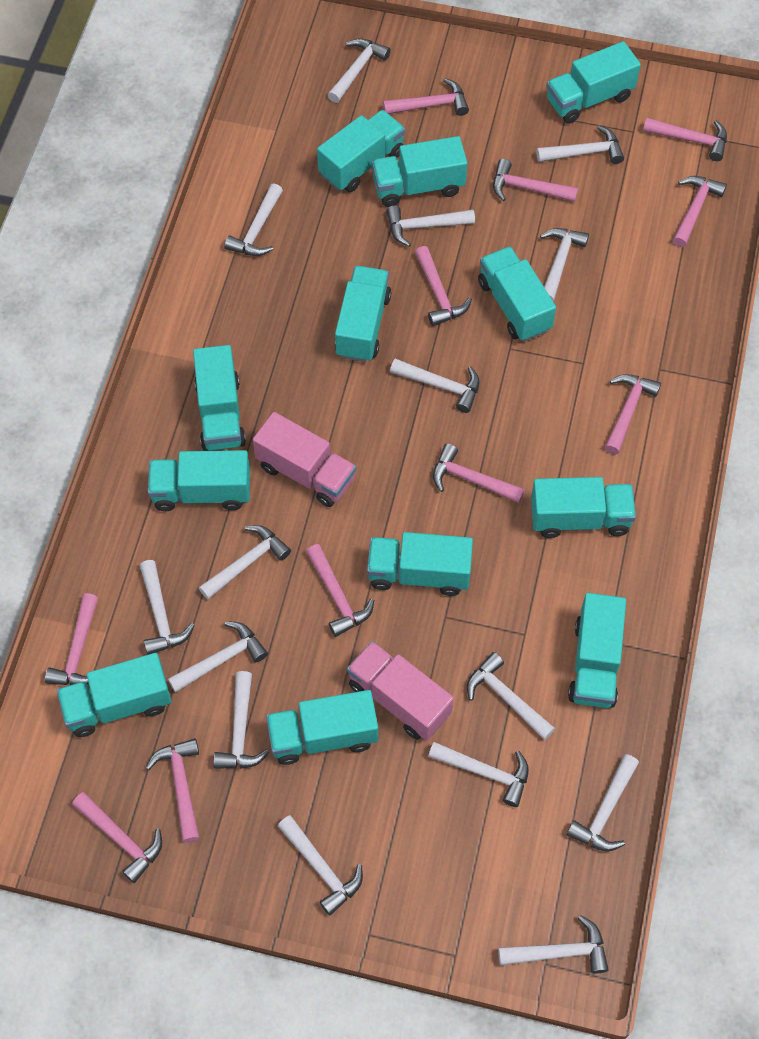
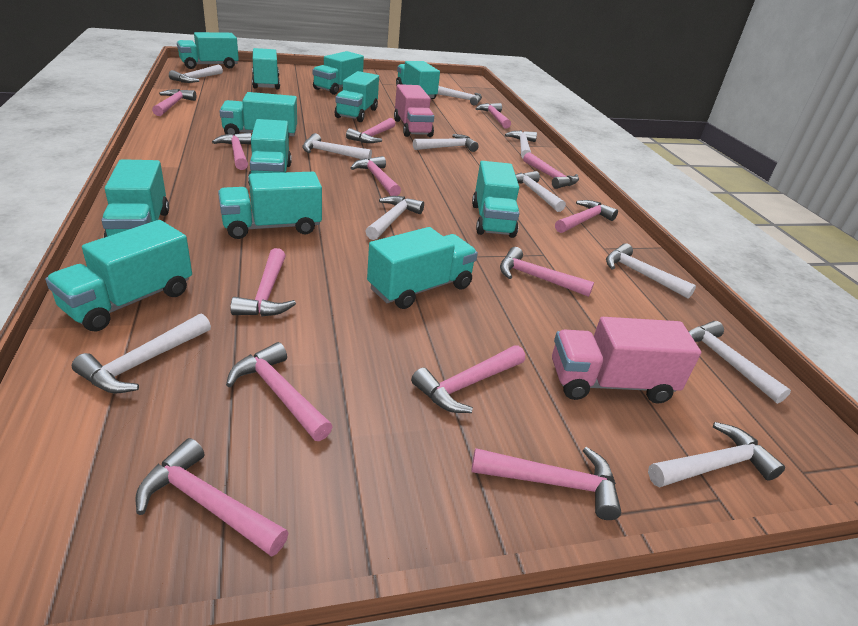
pink hammer: [45,593,98,685] [72,792,162,883] [146,738,200,843] [306,544,374,637] [383,78,469,116] [415,246,472,326] [433,443,525,503] [493,159,578,202] [605,374,661,454] [643,118,727,161] [673,176,727,247] = 11 -> [136,438,289,557] [152,89,196,116] [212,133,251,170] [226,342,333,441] [230,248,296,317] [346,118,395,143] [350,156,401,196] [411,345,525,413] [471,447,621,520] [476,103,511,129] [500,247,594,297] [523,152,579,189] [555,200,618,233] = 13
white hammer: [140,560,195,655] [168,621,268,693] [199,525,291,599] [213,671,269,769] [224,184,283,256] [278,815,363,916] [328,38,391,103] [386,206,475,247] [390,359,480,413] [428,742,529,807] [467,652,555,740] [498,915,609,973] [536,125,624,164] [540,228,589,301] [567,754,639,851] = 15 -> [72,313,211,393] [169,65,223,83] [302,133,372,159] [365,196,424,240] [413,134,479,152] [438,86,482,106] [505,130,537,158] [515,171,566,212] [606,243,696,299] [648,422,785,487] [688,321,791,404] = 11

